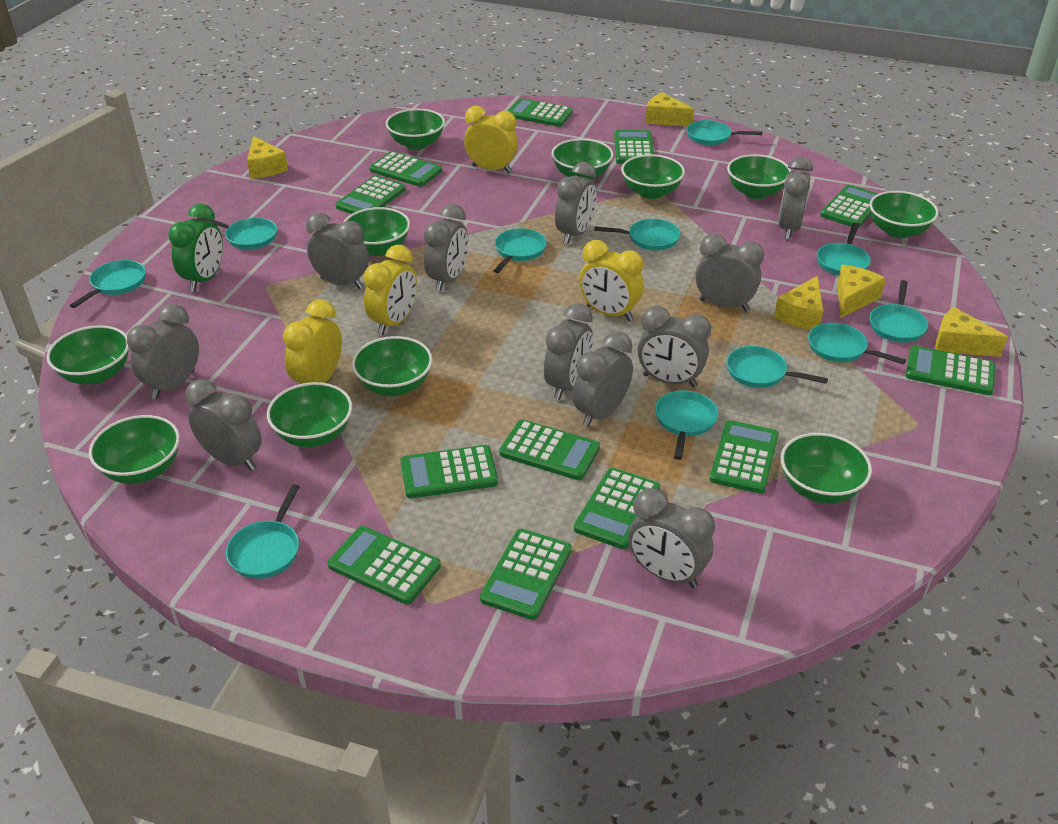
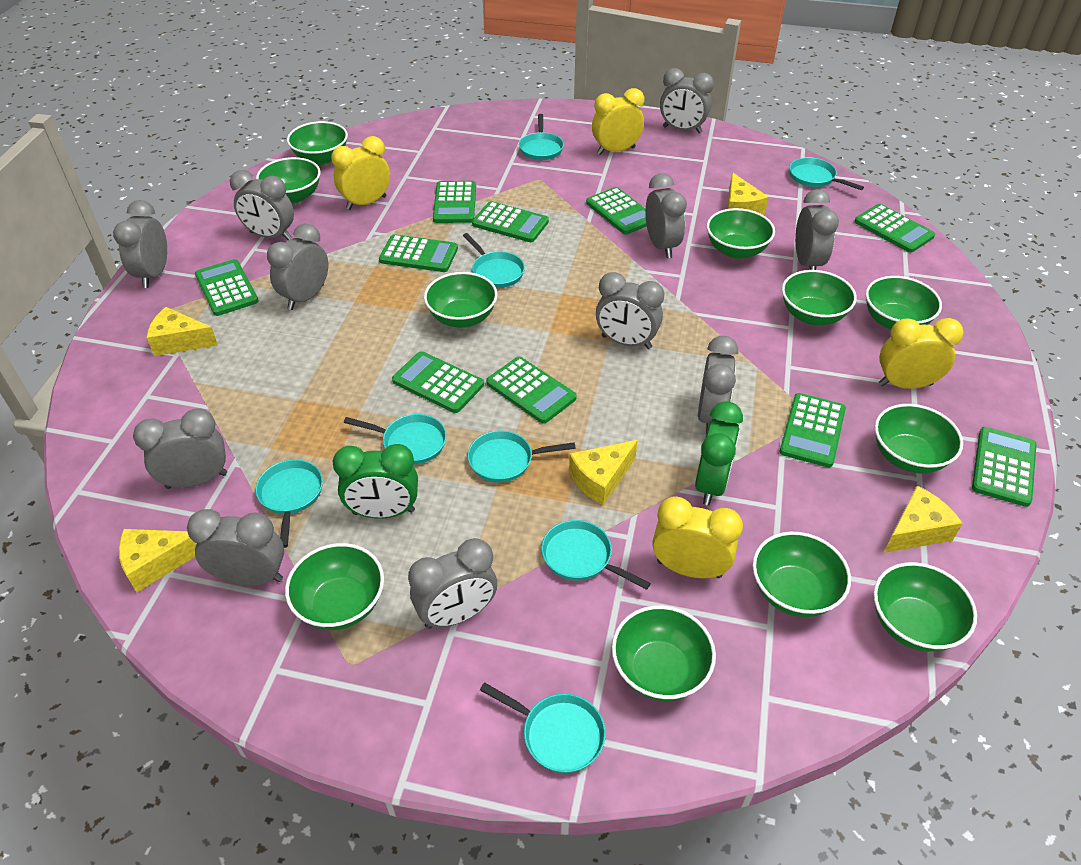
green calculator: [328,526,441,605] [335,176,406,214] [369,152,442,187] [401,445,498,498] [480,529,572,620] [499,419,600,480] [508,98,573,127] [574,468,660,549] [614,130,654,164] [709,420,779,494] [820,185,879,228] [906,346,995,395] = 12 -> [195,259,259,316] [379,234,458,272] [392,351,484,413] [433,181,476,223] [472,201,549,242] [486,357,577,424] [586,187,647,235] [780,393,846,468] [855,204,935,253] [972,427,1037,507] = 10
green clock: [168,204,223,291] = 1 -> [333,444,418,519] [695,401,743,505] = 2
turquoise pan: [70,260,146,308] [197,217,277,250] [226,484,300,579] [494,228,547,273] [594,219,680,251] [655,390,718,460] [687,120,762,145] [726,346,828,388] [808,323,906,365] [817,223,871,275] [870,280,928,343] = 11 -> [255,459,323,548] [344,414,447,464] [463,233,525,288] [468,431,576,483] [480,682,606,773] [519,114,564,160] [541,520,651,590] [789,157,864,190] = 8

